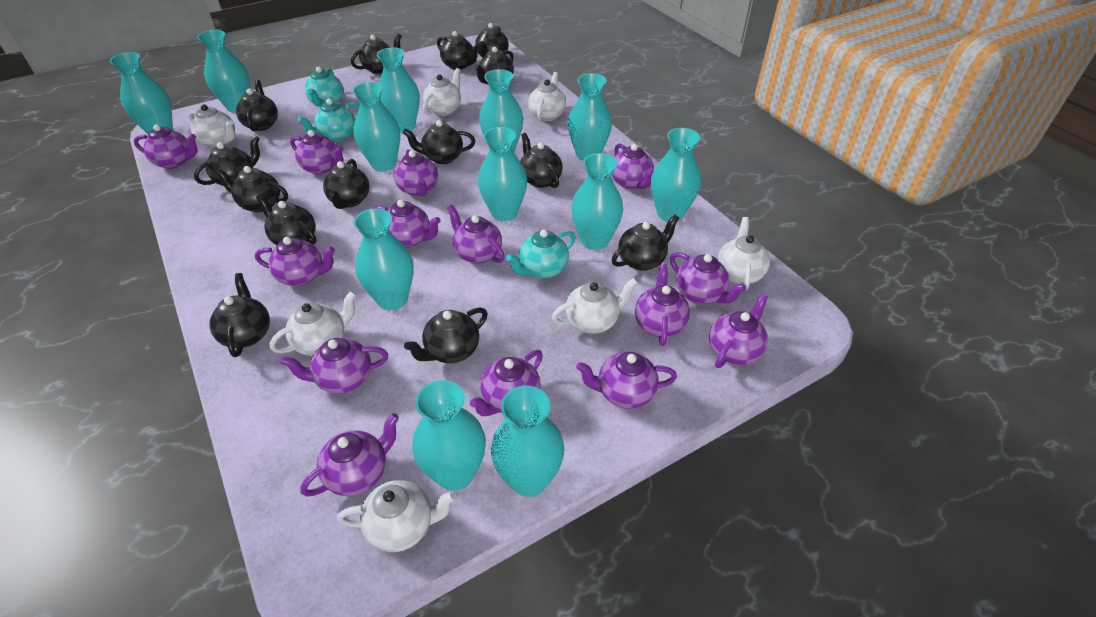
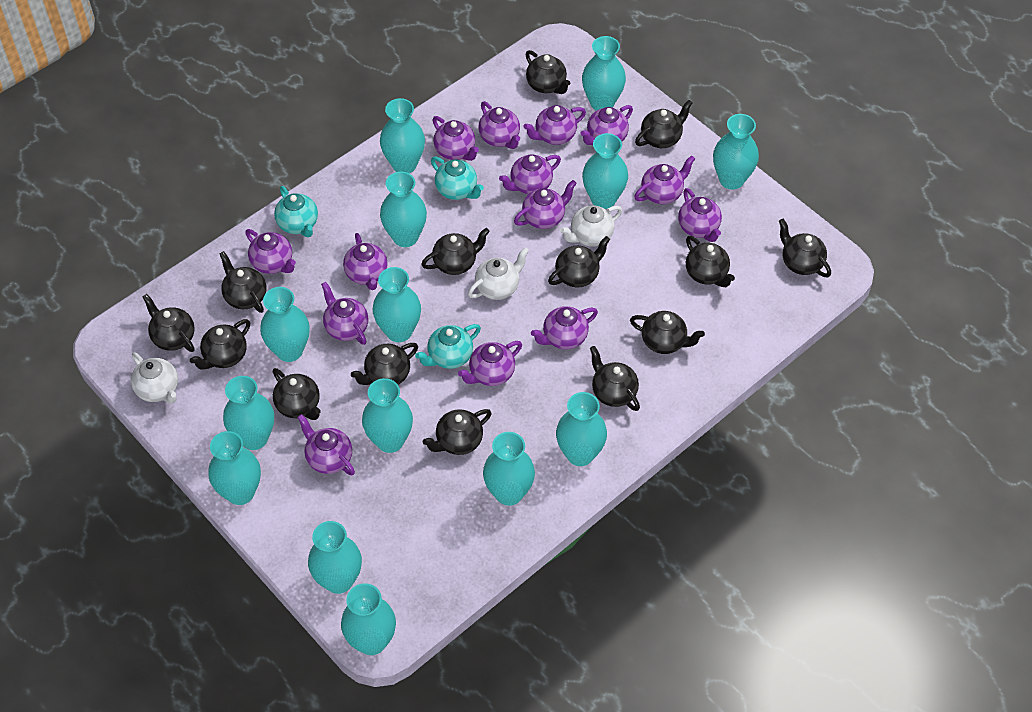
turquoise vase: [110,52,173,134] [197,30,250,113] [352,82,400,171] [353,208,414,310] [377,48,420,133] [412,380,486,491] [478,127,527,221] [479,69,523,152] [491,386,564,497] [568,73,612,161] [571,153,623,250] [651,128,701,222] = 12 -> [208,431,261,505] [223,376,274,450] [260,287,310,362] [308,521,362,594] [341,583,396,655] [362,378,413,453] [373,267,421,342] [380,98,425,173] [380,172,427,247] [483,432,535,506] [556,392,607,466] [582,36,626,111] [582,133,628,209] [713,114,759,190] = 14
white teapot: [189,104,236,148] [270,291,356,356] [337,480,456,552] [423,68,461,116] [528,72,566,121] [552,278,638,334] [718,217,770,291] = 7 -> [131,352,178,404] [468,247,529,300] [560,205,622,246] = 3

